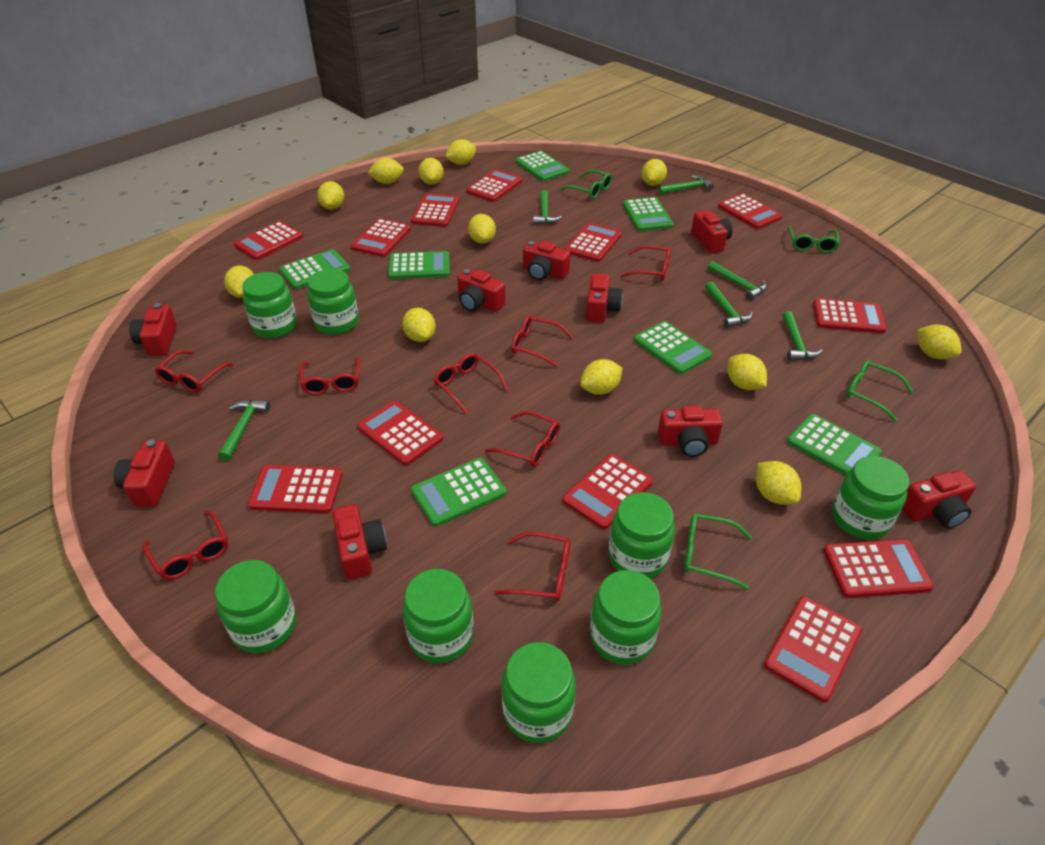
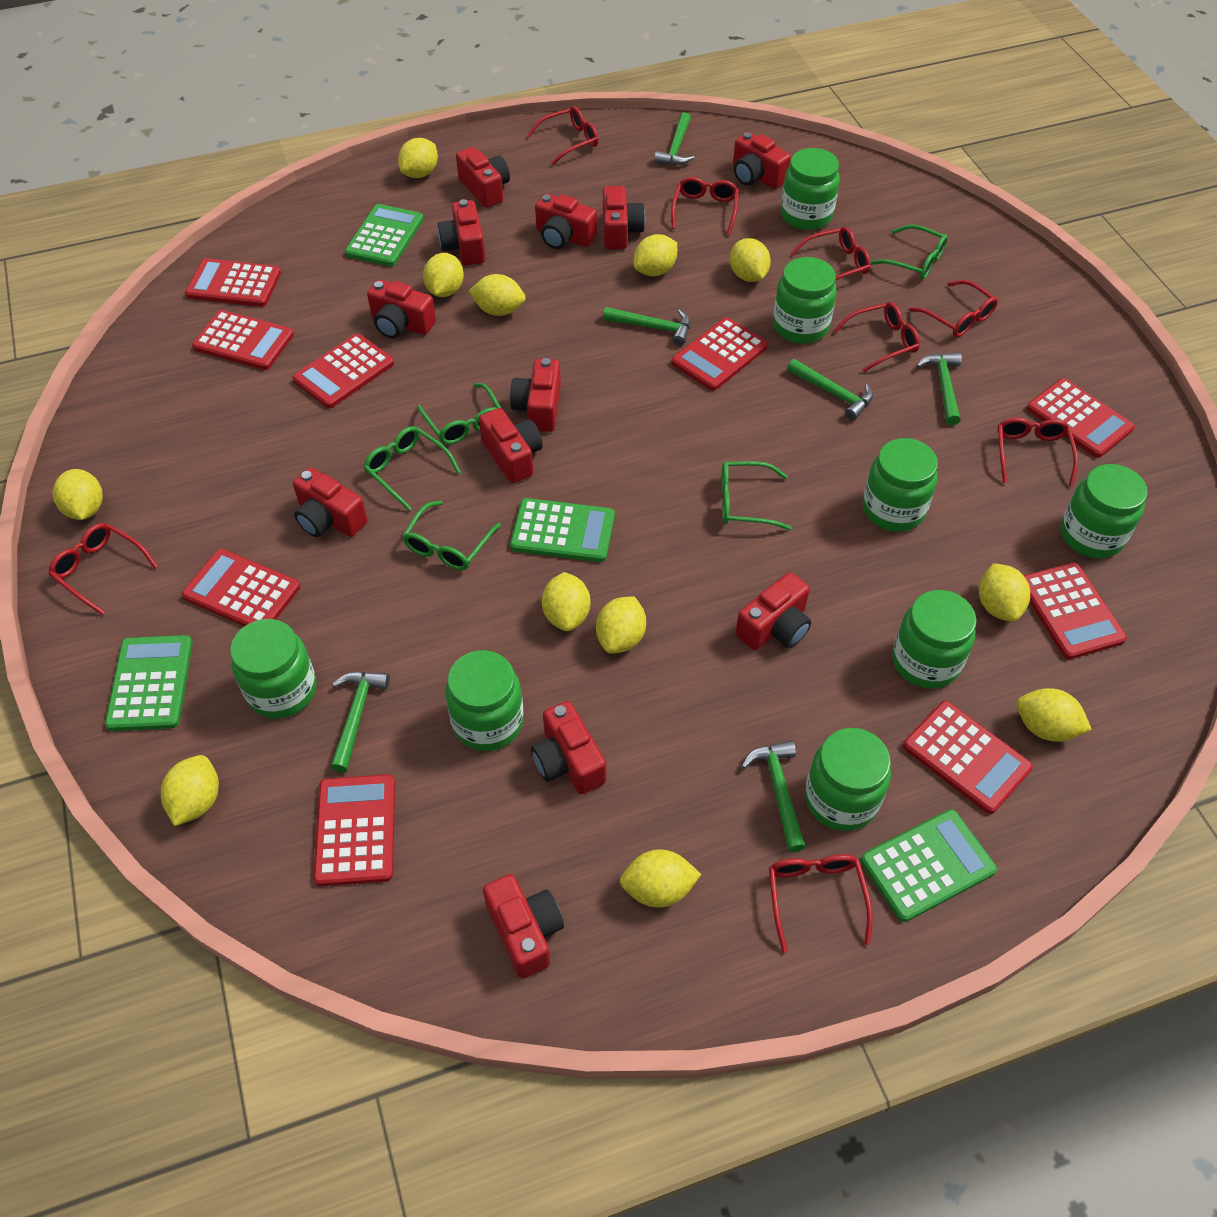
green calculator: [279,249,351,289] [388,251,450,279] [411,458,507,527] [515,151,569,181] [623,197,674,231] [634,321,712,374] [787,414,882,475] = 7 -> [105,635,193,731] [345,204,424,266] [510,498,615,562] [860,809,997,922] = 4
green glasses: [560,170,612,199] [684,514,752,590] [788,226,840,253] [846,360,913,421] = 4 -> [363,426,461,511] [402,500,501,570] [417,383,501,444] [721,461,791,530] [870,225,948,280] = 5
red calculator: [234,221,303,260] [248,465,342,513] [351,218,411,257] [357,401,443,465] [411,193,459,227] [466,169,522,202] [562,454,653,529] [565,223,622,262] [718,193,782,229] [764,596,862,703] [813,298,887,333] [823,539,934,598] = 12 -> [182,549,300,627] [185,258,281,307] [192,310,294,370] [292,333,394,408] [313,774,395,886] [671,317,768,391] [903,701,1033,814] [1024,562,1127,659] [1026,378,1135,458] = 9
red camera: [113,440,175,507] [129,303,177,356] [332,504,387,580] [457,269,506,312] [523,241,570,281] [586,274,623,323] [658,406,723,457] [691,210,732,253] [902,470,976,529] = 9 -> [293,468,368,537] [367,280,436,338] [438,199,485,265] [456,147,510,208] [479,408,543,483] [483,874,564,979] [510,358,561,432] [531,701,606,794] [535,194,597,249] [603,186,645,249] [733,132,791,189] [735,572,811,650] = 12

